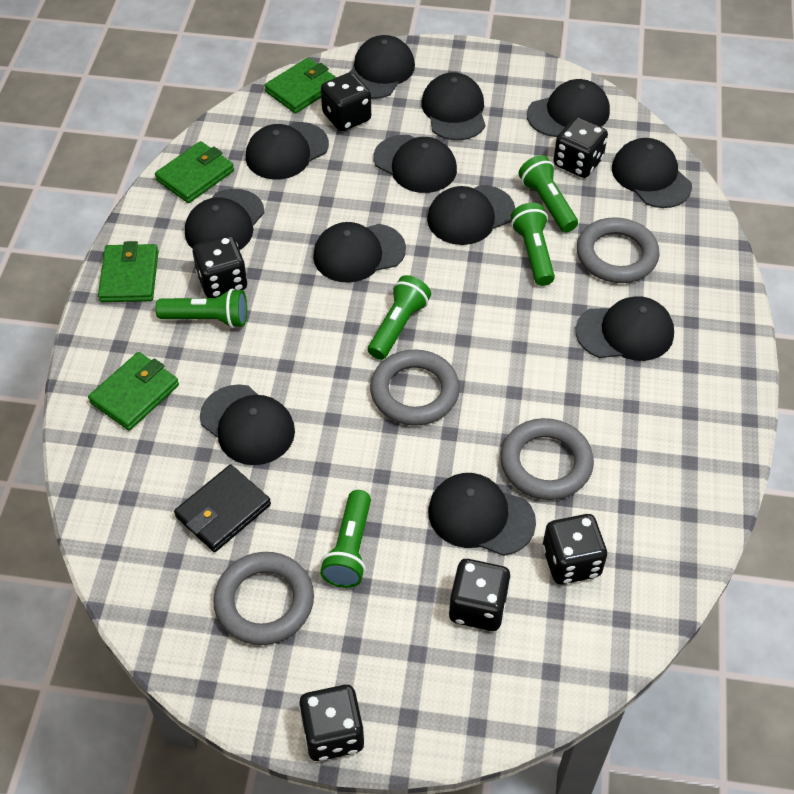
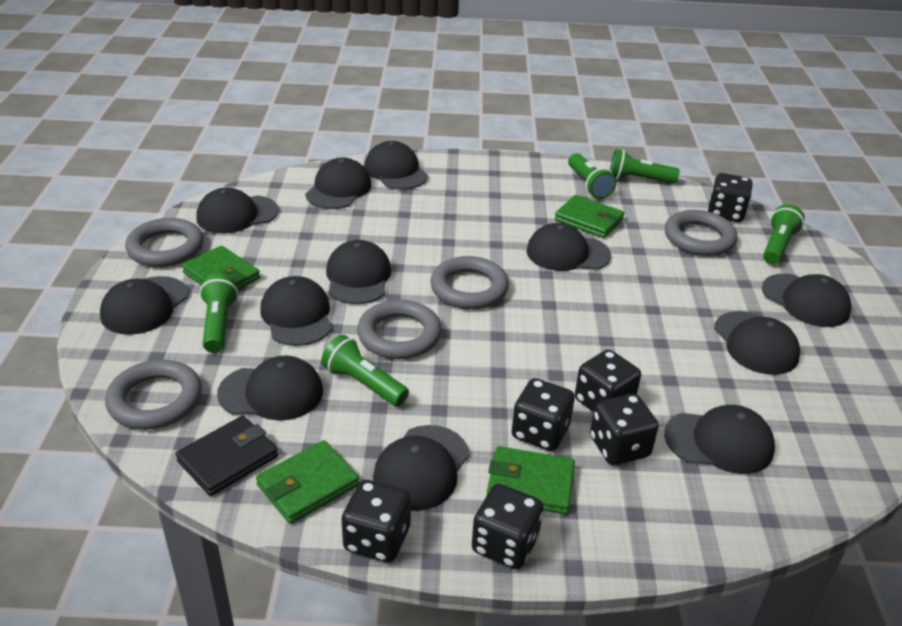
grey ring: [213,552,314,645] [370,349,460,426] [500,418,594,500] [577,217,659,283] = 4 -> [105,360,202,430] [125,218,204,267] [357,300,442,359] [430,256,509,309] [665,210,737,256] = 5

